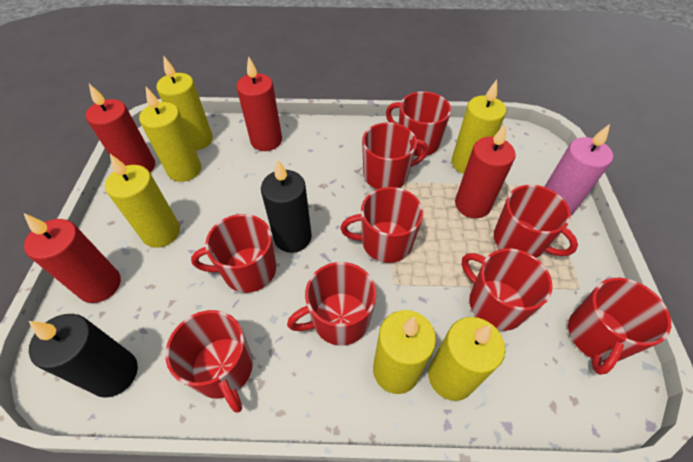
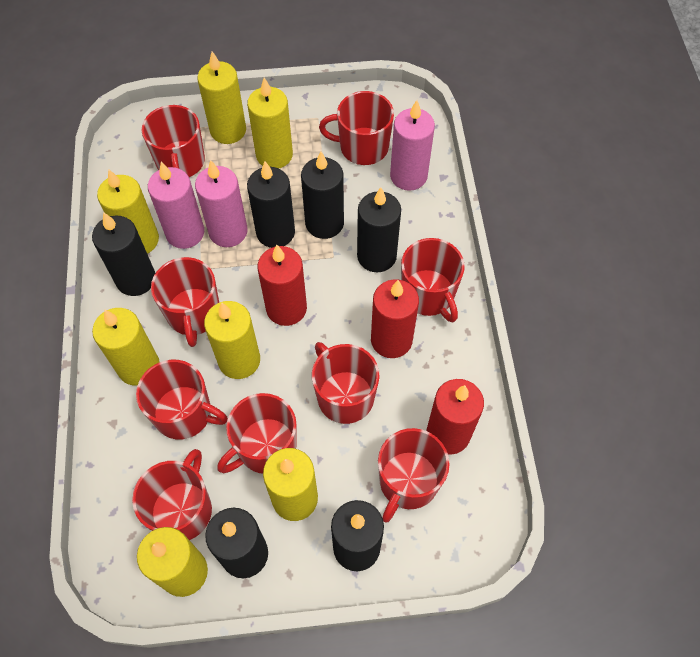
black candle: [29,314,138,398] [261,160,312,253] = 2 -> [92,212,155,296] [205,508,268,578] [247,161,295,248] [301,151,344,239] [331,500,384,571] [357,187,401,273] = 6
pink candle: [544,124,613,215] = 1 -> [148,162,204,249] [195,160,248,247] [390,100,435,191] = 3
red candle: [24,213,121,303] [86,84,155,173] [236,56,282,151] [455,123,516,218] = 4 -> [257,245,307,326] [371,279,419,358] [427,379,484,455] = 3
yellow candle: [105,154,180,248] [139,87,201,182] [156,56,213,150] [373,310,436,394] [428,317,505,401] [452,80,506,174] = 6 -> [92,308,160,386] [97,170,159,254] [137,527,208,597] [197,51,246,144] [204,301,260,379] [247,77,293,169] [263,448,318,521] = 7

